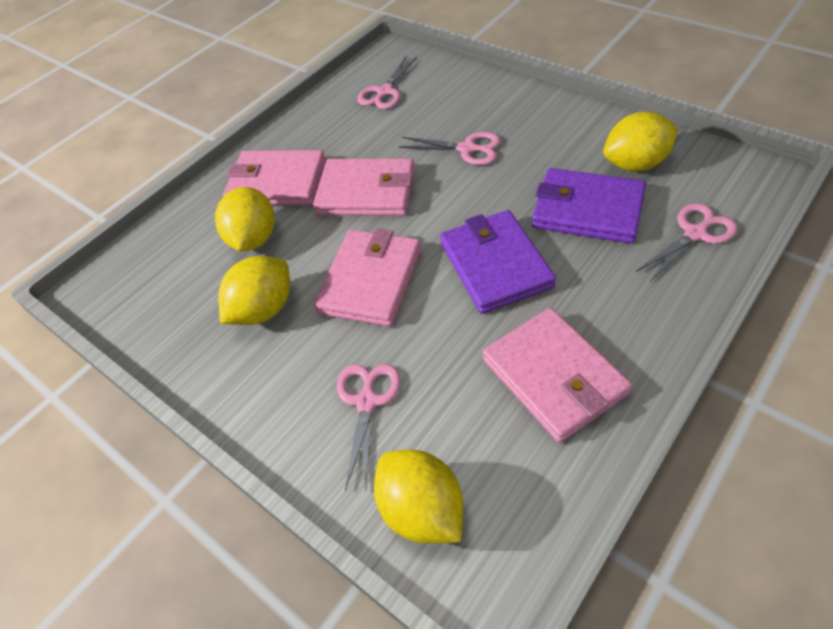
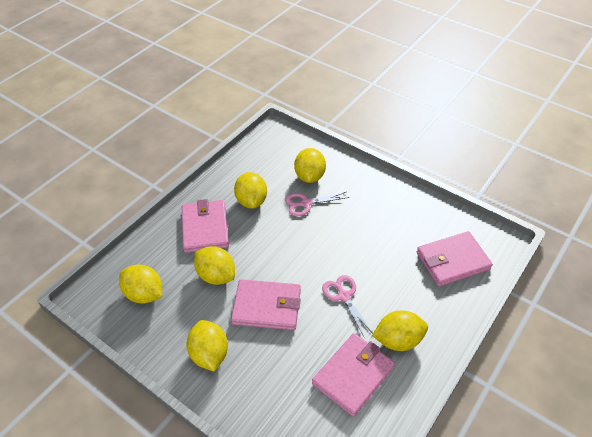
pink scissors: [337,364,401,491] [357,56,417,109] [399,132,501,165] [636,203,737,283] = 4 -> [285,192,349,216] [322,275,372,337] = 2
purple wallet: [440,210,556,314] [532,168,646,244] = 2 -> none = 0
yellow lemon: [215,187,275,251] [218,256,290,325] [374,450,463,544] [603,111,678,171] = 4 -> [119,264,162,303] [186,320,228,371] [194,246,235,285] [234,172,267,209] [294,148,326,183] [372,310,428,351] = 6

